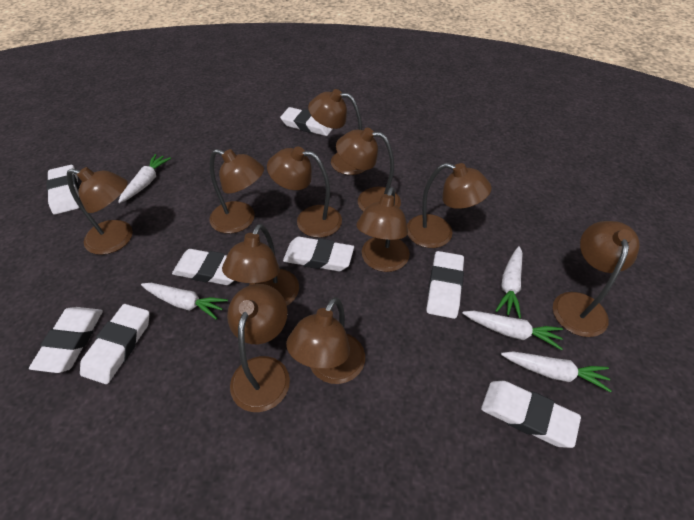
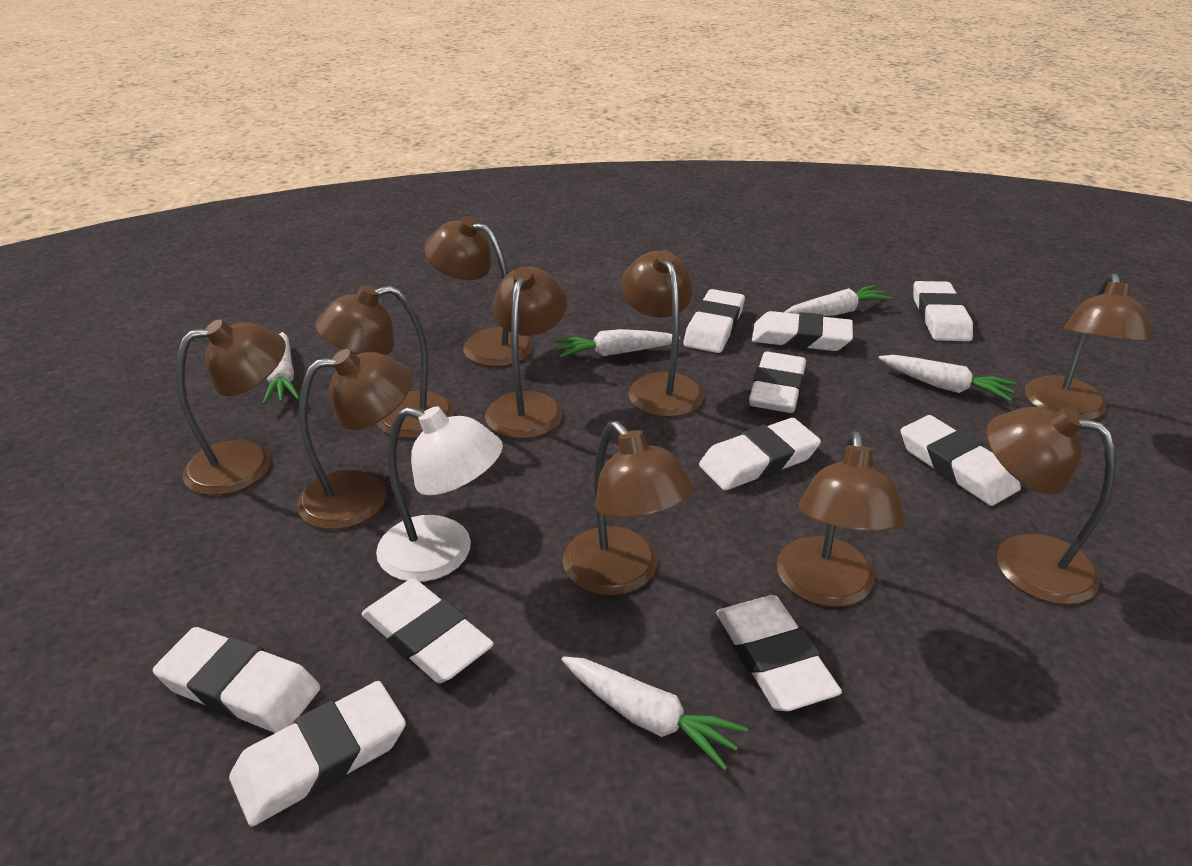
brown lamp: [67,167,133,255] [209,149,264,234] [222,224,299,306] [227,284,290,412] [267,146,342,238] [286,297,365,384] [308,89,366,175] [336,128,401,212] [356,187,410,272] [407,163,492,248] [553,221,639,337] = 11 -> [176,319,286,495] [297,349,412,529] [315,285,454,438] [424,216,533,367] [485,267,567,439] [563,421,695,596] [621,250,704,417] [777,431,906,607] [986,407,1116,605] [1025,273,1153,420] = 10
white eraser: [29,307,103,373] [46,165,79,215] [80,304,149,384] [172,249,234,285] [280,107,333,136] [283,237,354,271] [426,251,464,319] [481,381,581,448] = 8 -> [153,627,320,733] [229,681,406,826] [362,578,494,683] [684,289,745,353] [699,418,821,490] [716,595,842,711] [749,352,806,413] [752,311,853,351] [900,415,1021,506] [913,281,973,341] = 10
white lamp: none = 0 -> [376,406,503,582] = 1

